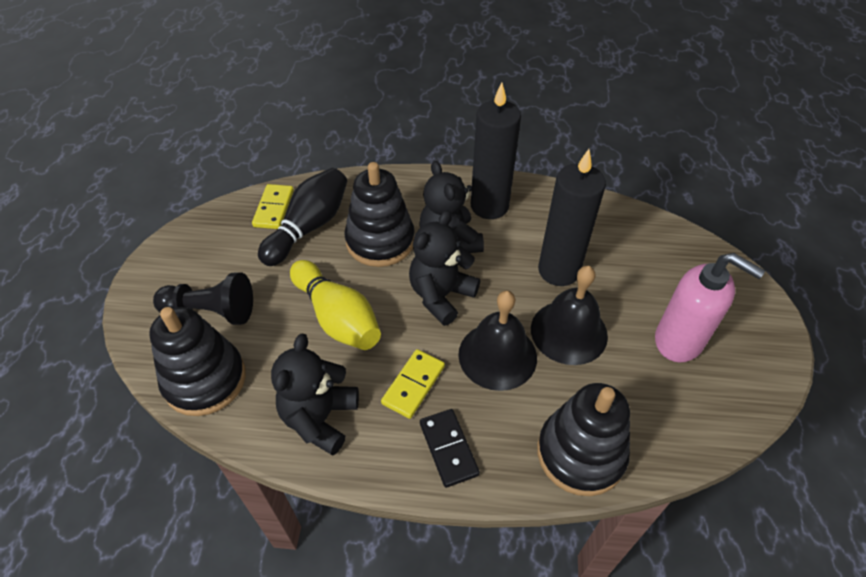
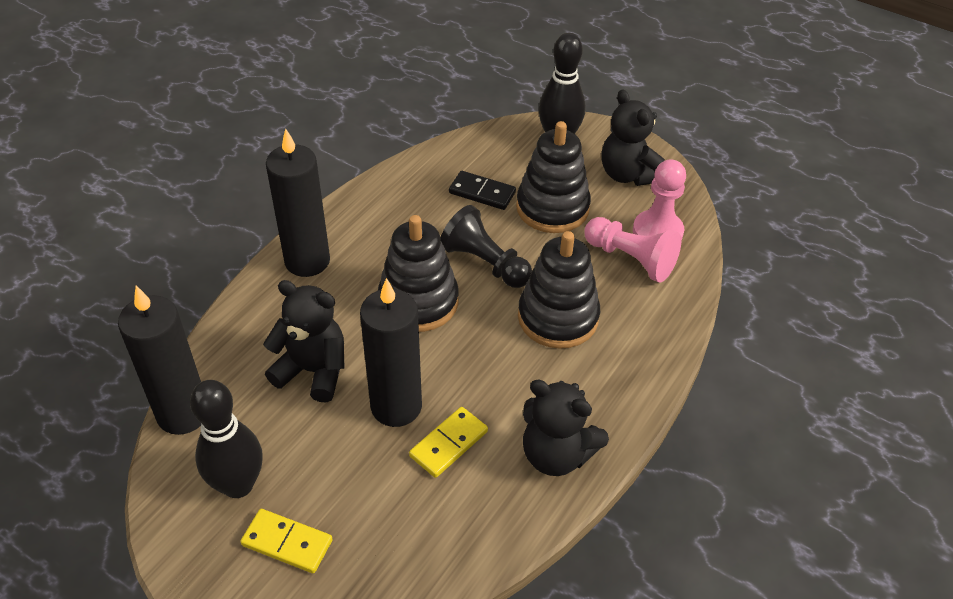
black bell: [458,291,537,391] [531,266,608,365] = 2 -> none = 0
black bowling pin: [258,168,347,266] = 1 -> [190,380,263,498] [538,33,586,134] = 2
black candle: [471,83,521,219] [538,149,606,286] = 2 -> [118,286,201,435] [266,128,330,277] [360,278,422,427] = 3
pink pawn: none = 0 -> [585,217,682,283] [633,159,686,240] = 2
pink soap dispenser: [655,253,765,362] = 1 -> none = 0
yellow bowling pin: [290,260,381,350] = 1 -> none = 0

